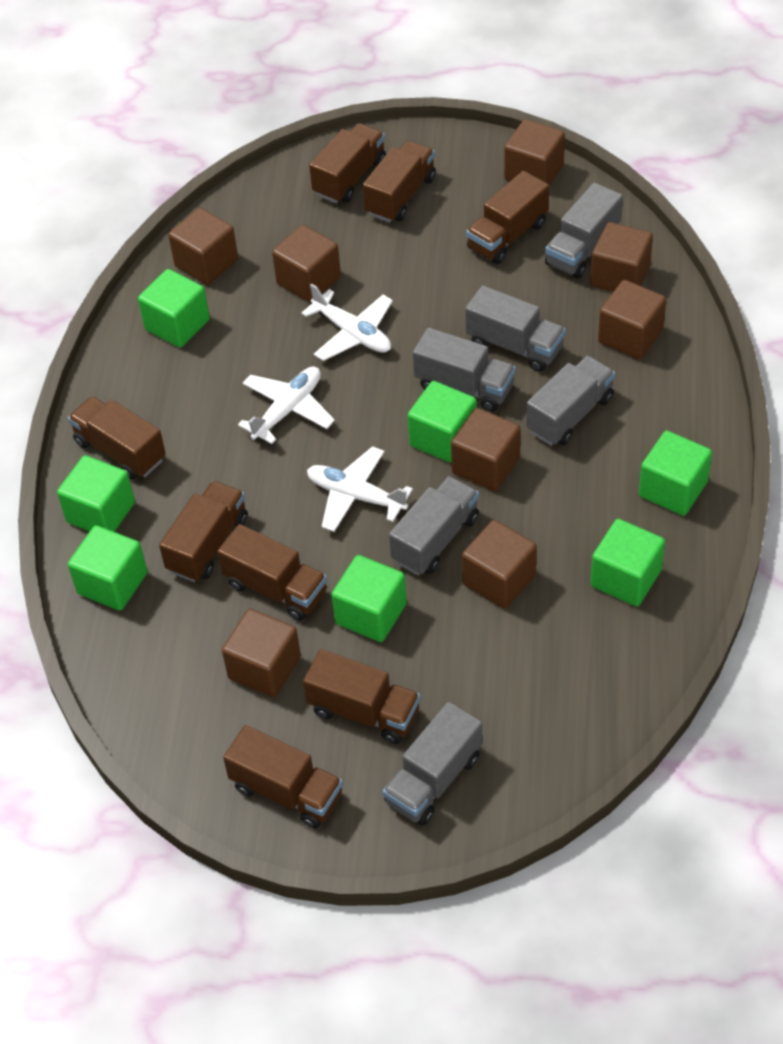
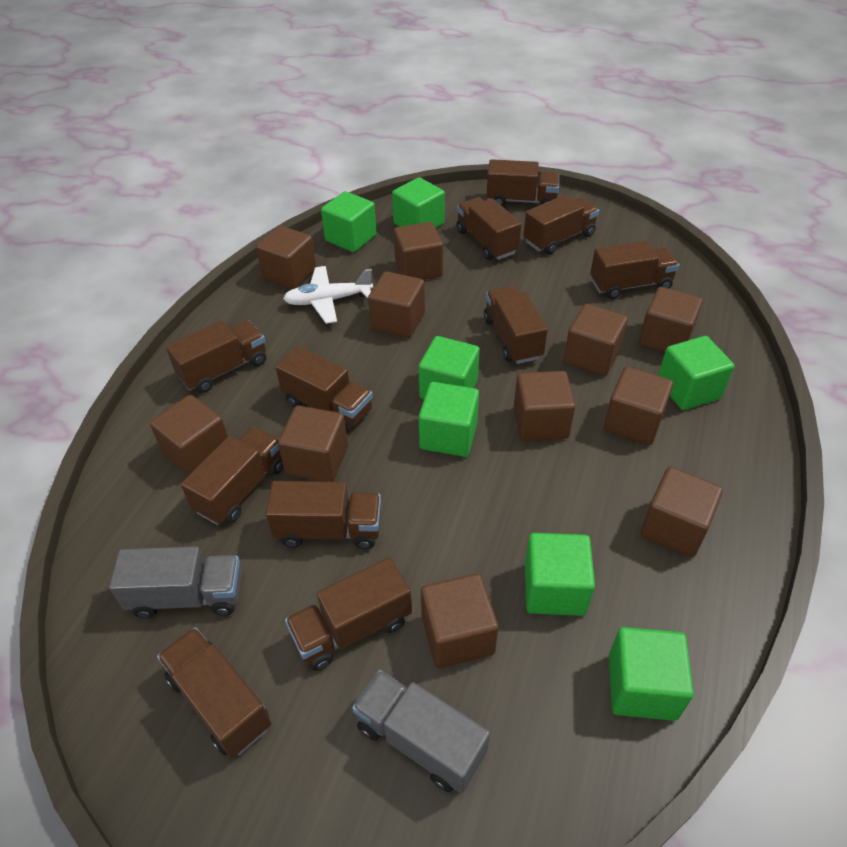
brown cube: [168,208,238,285] [222,609,301,697] [272,225,341,303] [451,408,521,491] [462,520,537,609] [504,119,565,186] [590,222,653,292] [598,280,666,360] = 8 -> [150,395,228,476] [256,226,316,289] [278,406,348,482] [368,271,425,338] [394,222,443,280] [421,573,499,668] [514,371,575,441] [564,304,628,376] [604,367,673,445] [639,287,703,353] [640,467,723,558] = 11
brown truck: [68,396,166,480] [159,481,248,582] [217,524,327,621] [223,725,343,829] [303,649,421,744] [309,123,386,203] [363,141,436,222] [466,171,549,264] = 8 -> [157,627,271,758] [166,320,266,393] [181,426,283,525] [266,481,381,549] [276,346,373,433] [285,557,412,671] [456,197,522,260] [484,286,548,364] [487,159,559,206] [523,195,599,254] [590,241,680,299] = 11
grey truck: [383,702,483,826] [389,476,479,575] [413,328,516,412] [465,285,566,372] [526,356,615,446] [545,183,623,279] = 6 -> [109,546,242,619] [352,670,490,793] = 2
white plane: [238,366,335,444] [302,283,393,361] [307,446,413,532] = 3 -> [283,266,373,324] = 1

